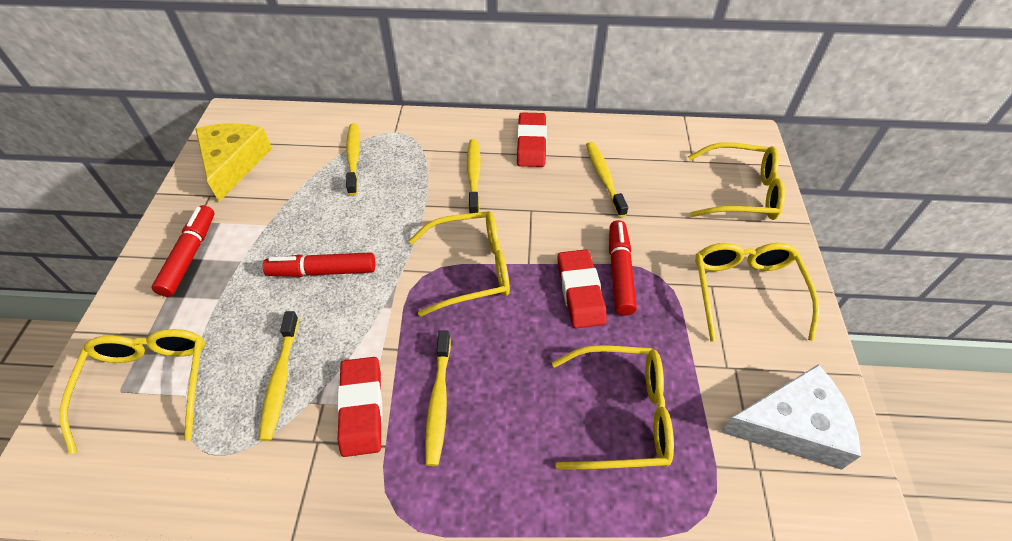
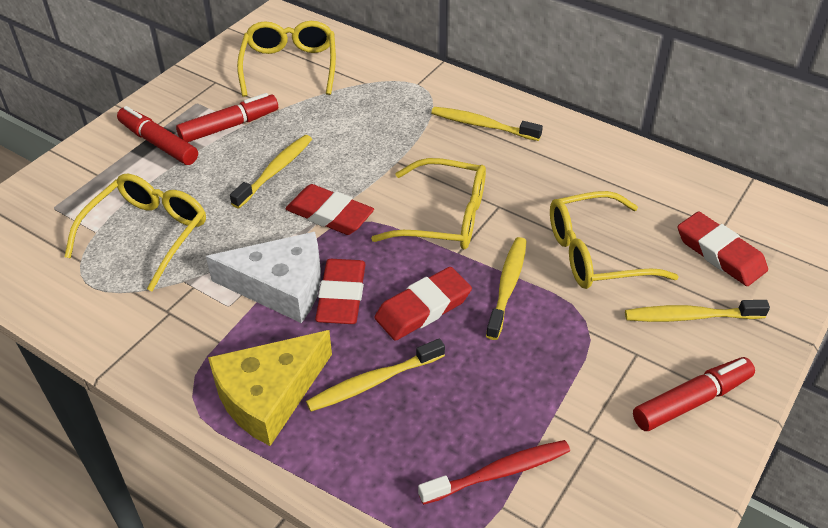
red eraser: [337,357,382,457] [517,112,547,167] [557,249,607,328] = 3 -> [286,184,374,235] [315,259,366,324] [375,267,472,341] [678,211,768,286] = 4
red toothbrush: none = 0 -> [418,440,570,505] = 1
yellow glasses: [60,329,205,455] [409,211,510,317] [552,345,674,470] [688,142,785,220] [695,243,820,341] = 5 -> [65,174,206,291] [237,21,336,97] [371,158,486,250] [550,191,679,289] = 4

